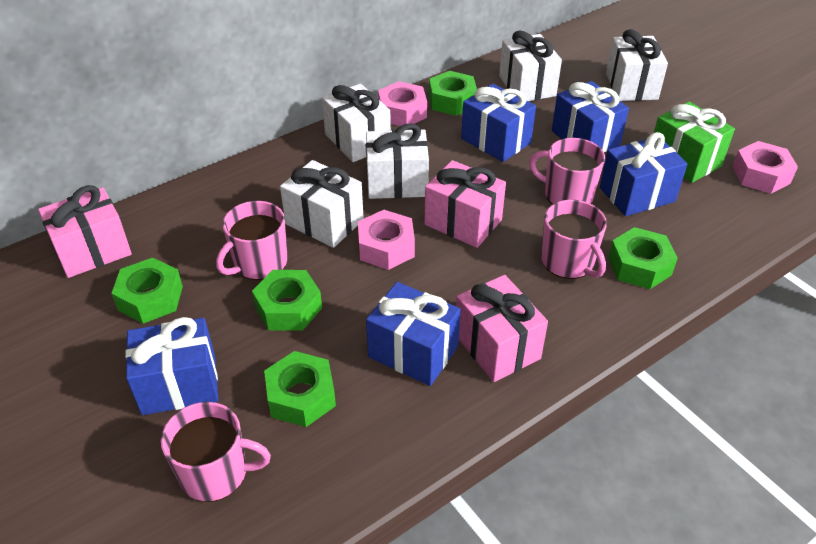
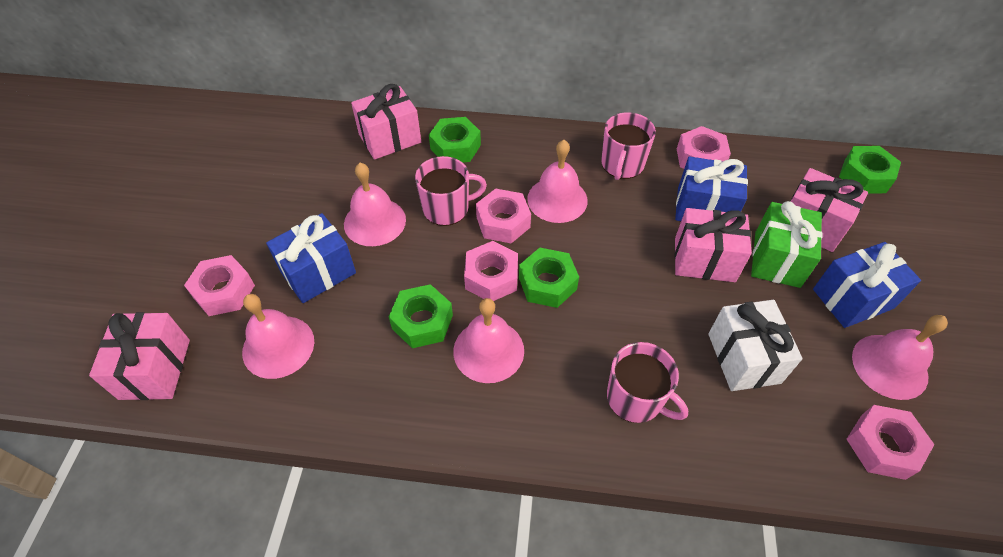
blue gift: [125,317,219,415] [366,282,461,386] [461,84,536,162] [552,81,629,152] [600,132,687,216] = 5 -> [266,213,356,303] [675,156,748,221] [813,242,921,328] = 3
green nut: [111,258,183,324] [252,270,322,331] [264,351,336,427] [429,71,477,116] [608,227,678,289] = 5 -> [389,284,453,348] [429,117,481,163] [519,248,579,308] [839,146,901,194] = 4
pink bell: none = 0 -> [242,294,314,379] [344,163,406,246] [453,298,524,383] [527,140,588,223] [852,315,948,400] = 5
pink gift: [38,185,132,278] [424,160,506,248] [456,275,548,382] = 3 -> [89,312,190,400] [351,84,421,160] [674,208,752,282] [790,168,868,252] = 4
pink mug: [161,402,271,502] [216,201,288,280] [529,138,605,205] [541,200,607,279] = 4 -> [415,156,487,226] [601,112,656,180] [607,342,688,423] = 3
pink nut: [358,210,415,270] [378,81,427,126] [733,141,798,194] = 3 -> [184,255,255,316] [464,241,518,301] [476,189,531,243] [677,126,731,169] [847,405,935,480] = 5
white gift: [280,160,364,248] [322,84,391,162] [366,124,429,199] [499,30,562,101] [606,29,668,101] = 5 -> [708,300,803,391] = 1

